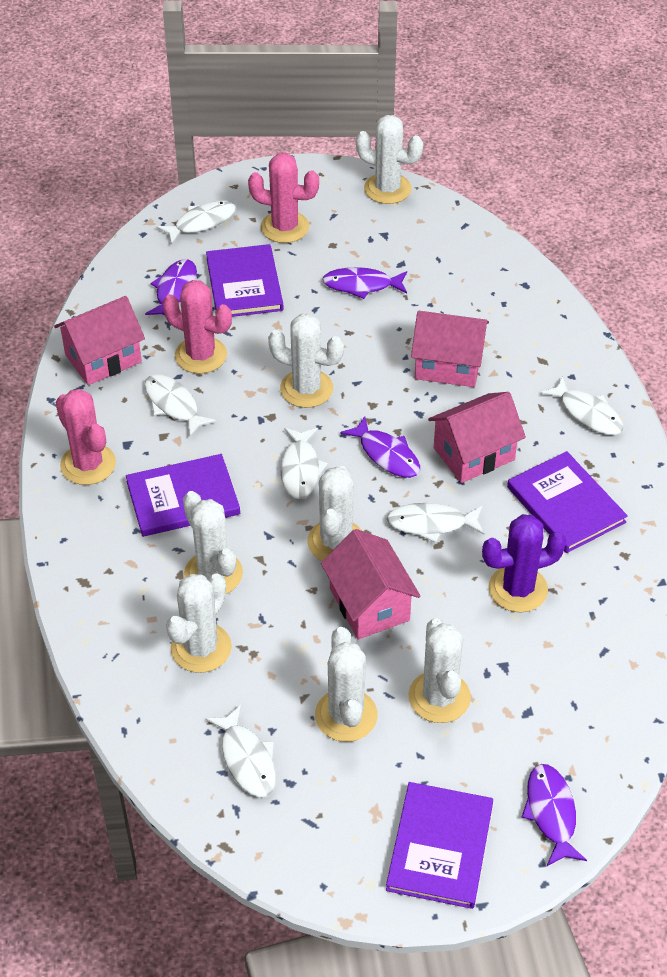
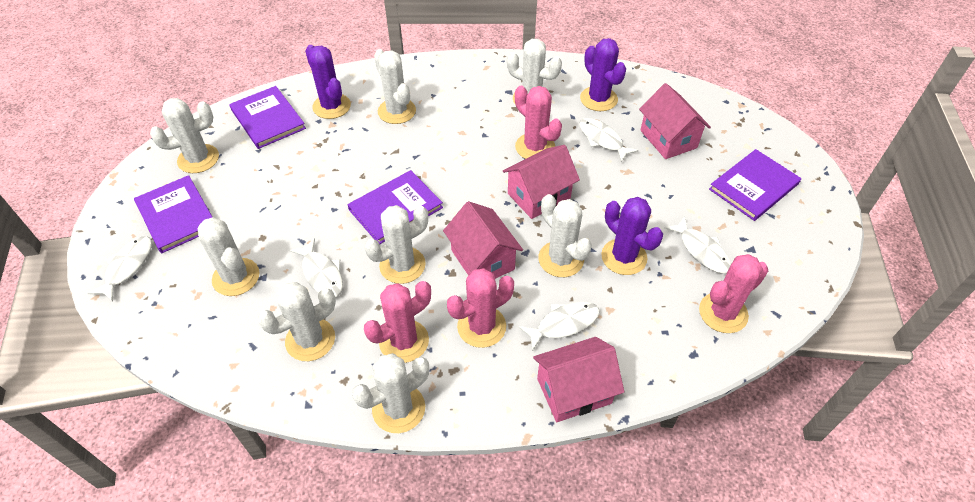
pink cactus: [55,389,116,485] [163,280,232,374] [248,153,319,243] = 3 -> [364,281,431,363] [447,268,514,348] [515,86,562,159] [699,254,768,333] = 4
purple cactus: [482,514,566,612] = 1 -> [305,45,351,119] [580,38,626,111] [601,197,663,275] = 3
purple fish: [145,259,197,316] [322,267,407,299] [341,416,420,478] [522,764,587,867] = 4 -> none = 0
white cactus: [166,573,232,673] [183,491,243,594] [268,314,344,408] [307,466,362,561] [315,627,378,742] [356,115,423,204] [408,618,471,723] = 7 -> [150,98,219,173] [197,217,260,296] [257,282,336,361] [352,353,429,433] [365,205,428,284] [374,49,416,124] [507,39,562,104] [538,194,592,277] = 8
white fish: [144,374,216,437] [156,201,236,244] [206,705,276,797] [280,428,328,499] [386,503,484,543] [540,376,623,435] = 6 -> [87,236,152,302] [289,238,343,297] [519,302,600,351] [579,118,639,162] [664,216,731,273] = 5

